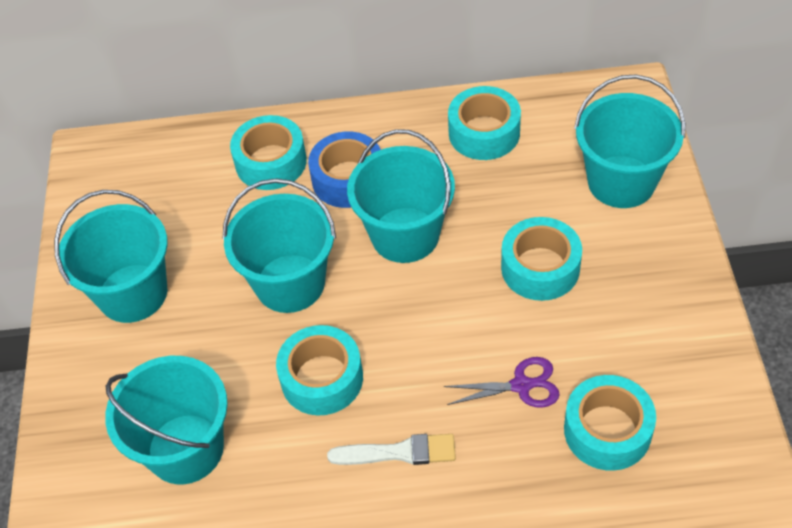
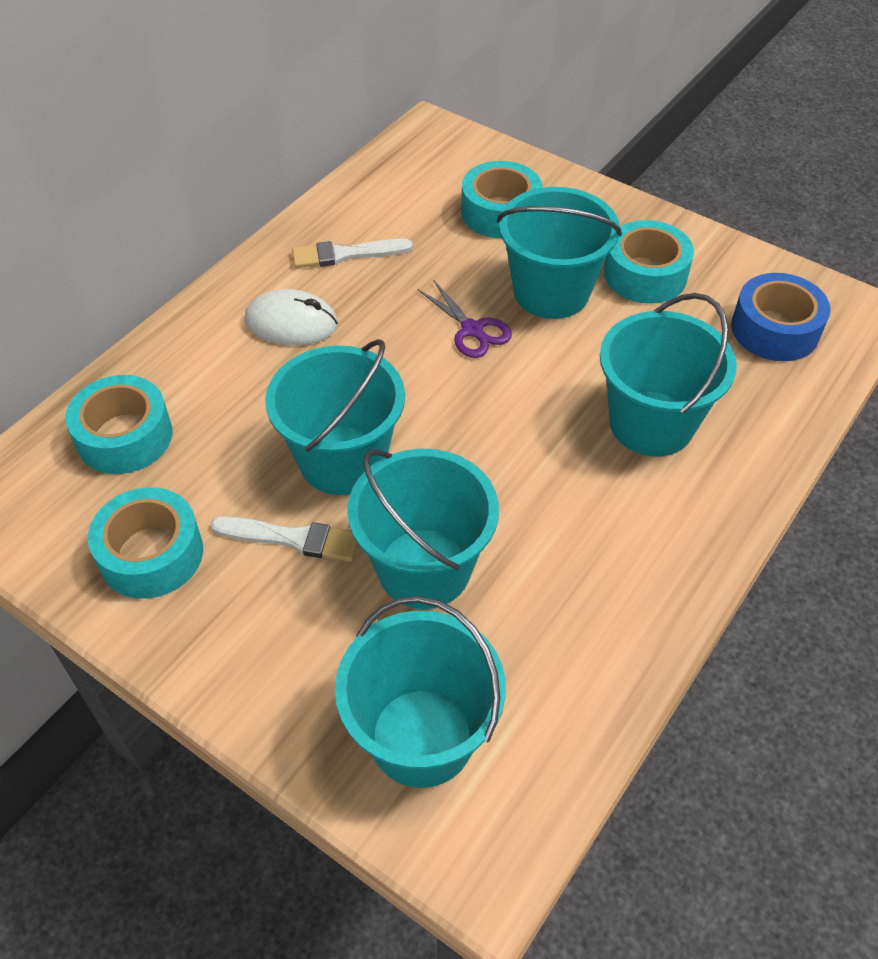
turquoise tape: [230,115,307,190] [276,325,363,415] [448,86,521,160] [501,217,582,301] [564,375,656,471] = 5 -> [65,375,173,474] [88,487,203,599] [461,161,542,238] [604,220,694,304] = 4
white brush: [327,434,456,465] = 1 -> [211,516,358,562] [292,239,413,268] = 2
white mouse: none = 0 -> [244,289,338,345] = 1

